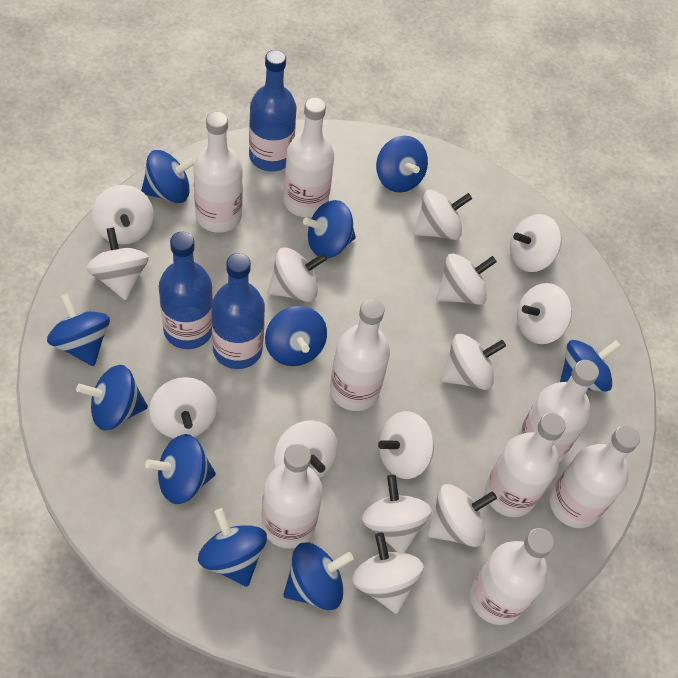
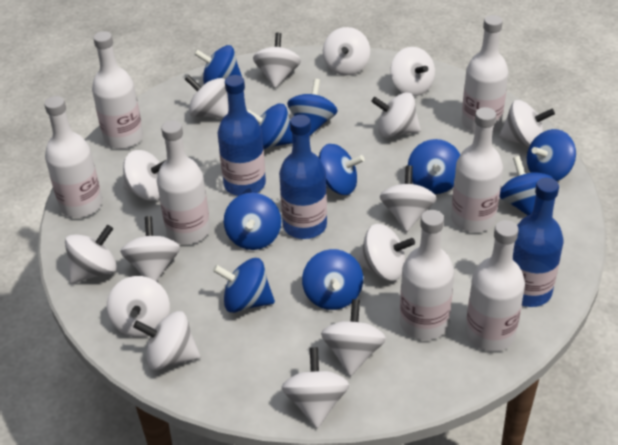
white bottle: [193,112,243,233] [261,443,322,549] [284,97,334,218] [330,299,390,411] [470,528,554,625] [485,413,566,517] [517,360,599,462] [550,425,640,528] = 8 -> [44,96,102,218] [92,31,143,149] [157,120,210,244] [400,210,454,340] [451,107,503,232] [461,15,508,133] [465,220,525,351] = 7
white spinning top: [86,227,149,300] [92,185,154,244] [149,377,217,439] [267,247,327,302] [274,420,338,479] [352,532,424,614] [362,475,432,553] [378,411,434,479] [414,190,472,240] [427,484,497,547] [436,253,497,305] [441,334,506,390] [510,214,562,272] [517,283,572,344] = 14 -> [65,225,117,284] [107,276,170,337] [120,216,180,282] [123,150,166,201] [133,311,200,370] [185,75,229,119] [253,33,301,88] [281,347,349,428] [321,299,386,376] [323,27,370,76] [357,224,415,281] [371,93,421,138] [380,165,437,232] [391,47,435,96] [499,100,555,147] = 15

